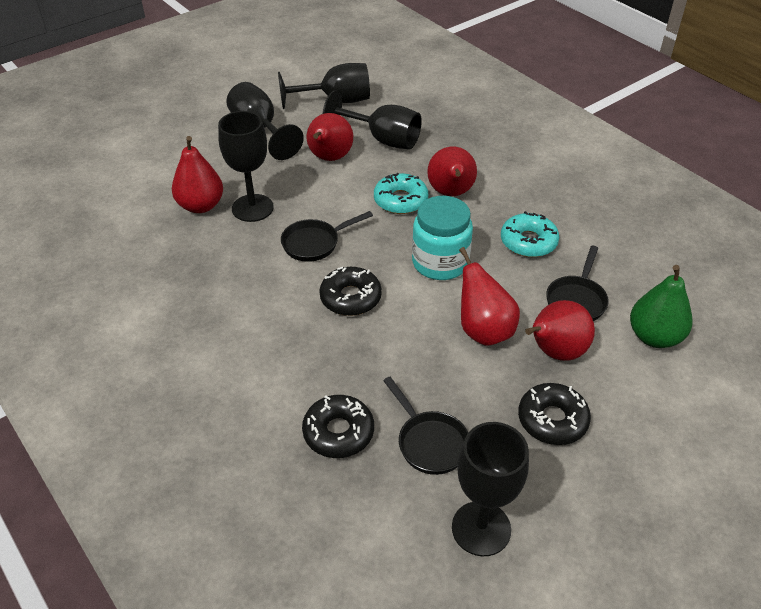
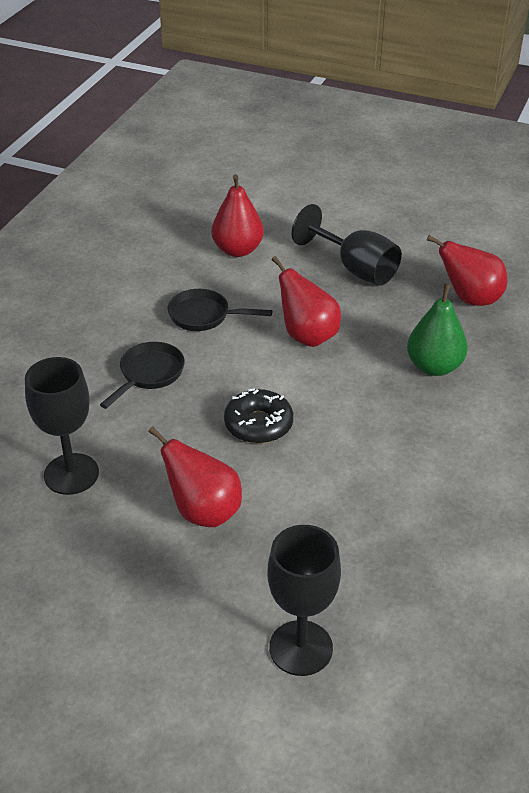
black donut: [302,395,374,458] [319,267,382,316] [518,383,591,445] = 3 -> [224,388,293,443] = 1
black goblet: [218,111,274,222] [226,82,304,160] [278,63,370,109] [323,90,422,150] [452,422,529,556] = 5 -> [25,357,99,495] [267,525,341,676] [292,204,402,286] = 3
black pan: [281,211,373,262] [383,377,468,475] [546,246,609,321] = 3 -> [100,342,185,409] [168,289,272,331] = 2
red pear: [172,136,223,213] [307,113,353,161] [427,147,477,196] [459,247,520,346] [525,300,595,361] = 5 -> [148,426,242,527] [212,174,264,257] [272,256,341,347] [427,235,508,306] = 4
turquoise donut: [374,173,428,214] [501,211,559,257] = 2 -> none = 0
turquoise jar: [412,196,473,280] = 1 -> none = 0

